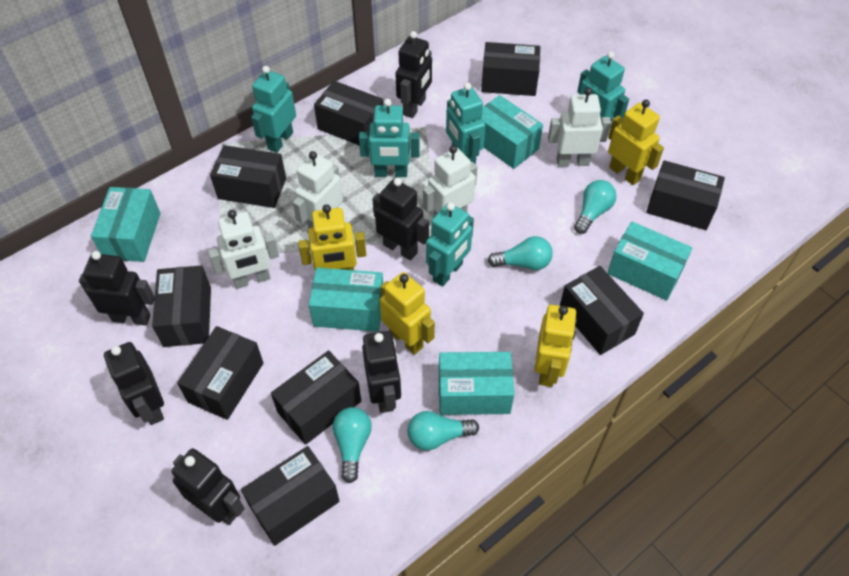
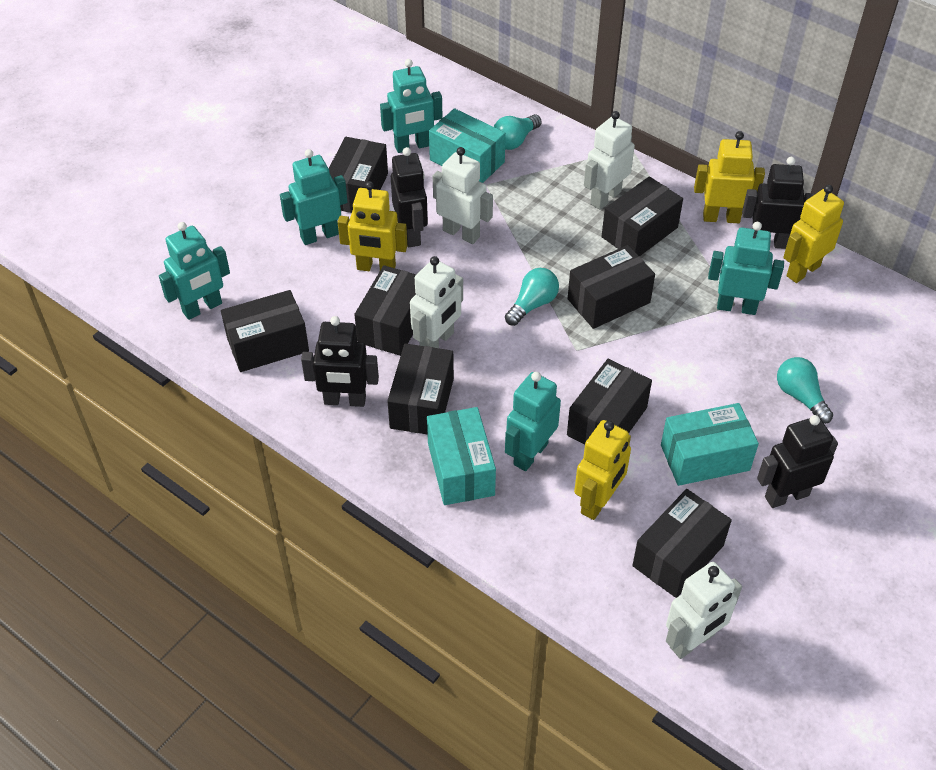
black box: [152,265,211,347] [177,326,263,420] [210,145,286,208] [241,446,340,546] [271,350,361,445] [314,81,383,146] [481,42,540,96] [560,266,644,355] [646,160,725,230] = 9 -> [221,290,309,372] [329,137,388,213] [354,265,416,356] [387,344,454,435] [567,359,652,445] [568,245,655,329] [601,176,683,257] [632,489,732,598] = 8
black robot: [79,251,155,325] [104,342,164,425] [171,448,245,525] [362,331,401,413] [372,178,429,260] [395,31,432,118] = 6 -> [301,316,379,407] [391,147,428,247] [742,157,815,249] [757,415,838,508] = 4
turquoise box: [91,187,160,262] [309,268,383,332] [439,352,514,415] [481,95,543,169] [607,222,692,301] = 5 -> [427,407,496,505] [429,108,506,183] [661,403,759,486] = 3
turquoise light bulb: [333,407,372,483] [408,411,479,451] [488,236,553,270] [574,180,617,234] = 4 -> [494,114,542,150] [505,268,559,326] [777,357,833,424] = 3

